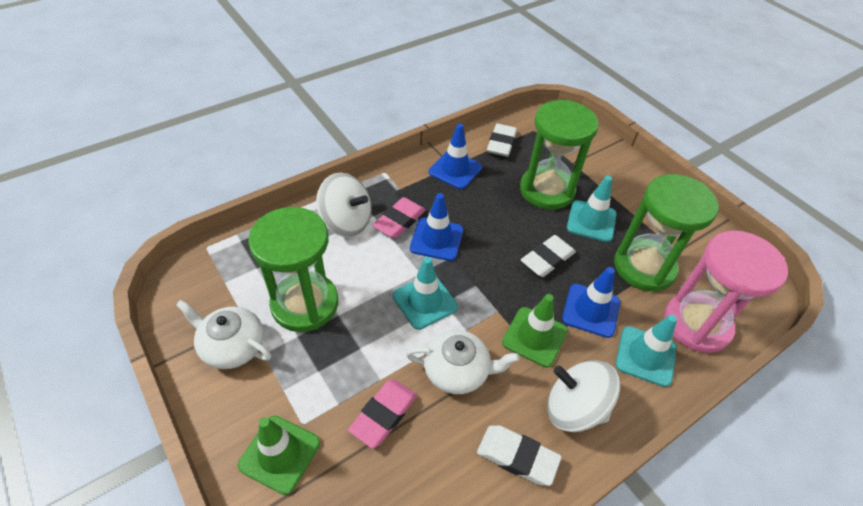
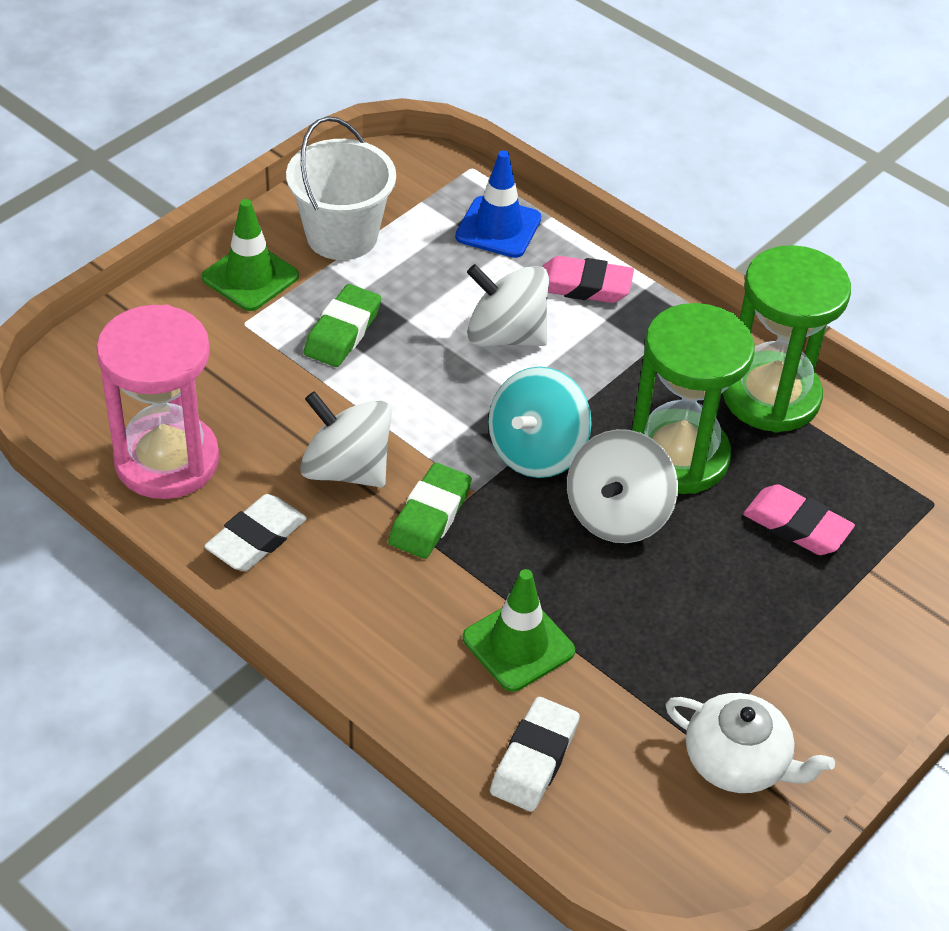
blue traffic cone: [410,193,463,261] [429,124,482,189] [562,267,620,338] = 3 -> [455,150,541,258] = 1
green eraser: none = 0 -> [303,284,381,367] [388,463,472,559] = 2
green hourglass: [248,207,338,332] [520,100,599,210] [614,174,719,292] = 3 -> [632,303,755,494] [722,245,851,433] = 2
turquoise spinning top: none = 0 -> [488,367,592,478] = 1
turquoise traffic cone: [393,257,458,330] [567,176,617,242] [616,315,677,387] = 3 -> none = 0
white bucket: none = 0 -> [286,116,396,260] = 1
white eraser: [477,425,561,486] [487,124,517,157] [521,235,576,277] = 3 -> [204,494,307,571] [490,697,580,812] = 2
white spinning top: [316,173,372,237] [547,360,620,432] = 2 -> [300,391,392,487] [467,264,549,347] [567,429,678,543] = 3
white teapot: [176,300,271,369] [406,330,519,394] = 2 -> [665,693,835,793] = 1

